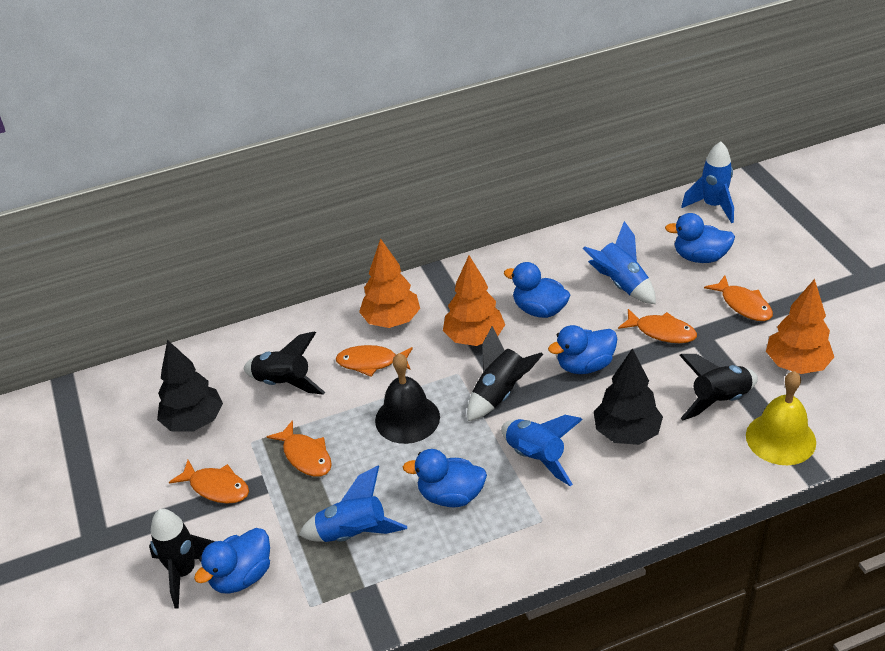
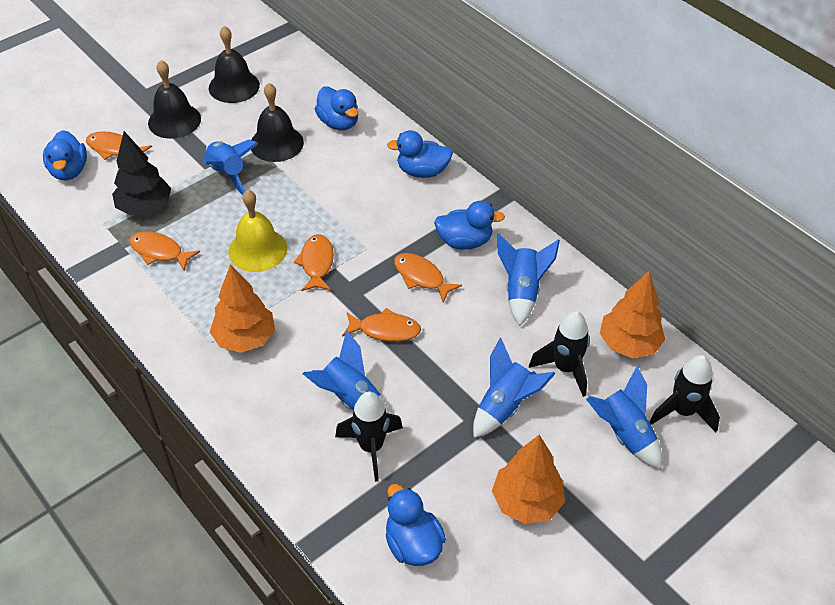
black bell: [375,353,440,444] = 1 -> [148,60,201,139] [209,26,260,103] [251,83,304,162] = 3
black rocket: [149,509,215,608] [243,332,325,395] [467,326,543,421] [679,354,758,421] = 4 -> [335,392,403,482] [529,311,590,397] [650,355,720,432] = 3
black tree: [157,340,223,432] [594,348,663,445] = 2 -> [112,131,171,216] = 1
blue rocket: [299,466,407,542] [501,415,583,486] [582,221,656,304] [681,141,734,223] = 4 -> [202,139,259,195] [303,330,389,413] [473,338,556,438] [497,234,560,326] [586,366,662,469] = 5

